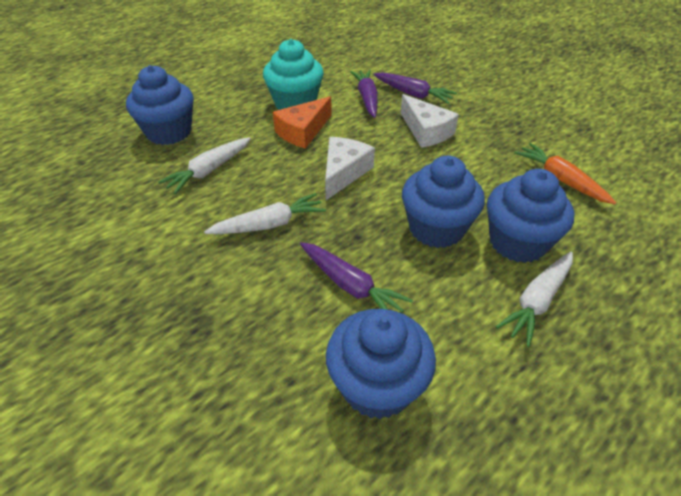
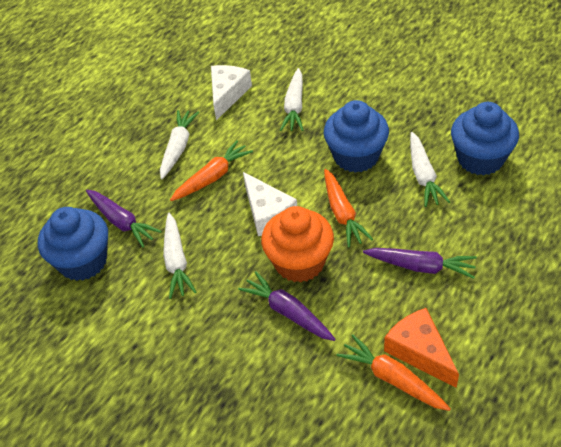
blue cupcake: [126,65,194,145] [326,309,436,419] [402,155,485,248] [487,169,574,263] = 4 -> [38,207,108,281] [324,100,389,173] [451,102,519,176] = 3
orange carrot: [514,143,616,204] = 1 -> [170,140,253,201] [324,169,373,247] [336,335,451,411] = 3
orange cupcake: none = 0 -> [261,206,334,283] = 1
turquoise cupcake: [263,39,324,110] = 1 -> none = 0
white carrot: [158,137,251,194] [204,193,326,234] [496,252,573,347] = 3 -> [160,110,199,179] [163,213,196,299] [280,68,303,131] [410,132,450,207] = 4

